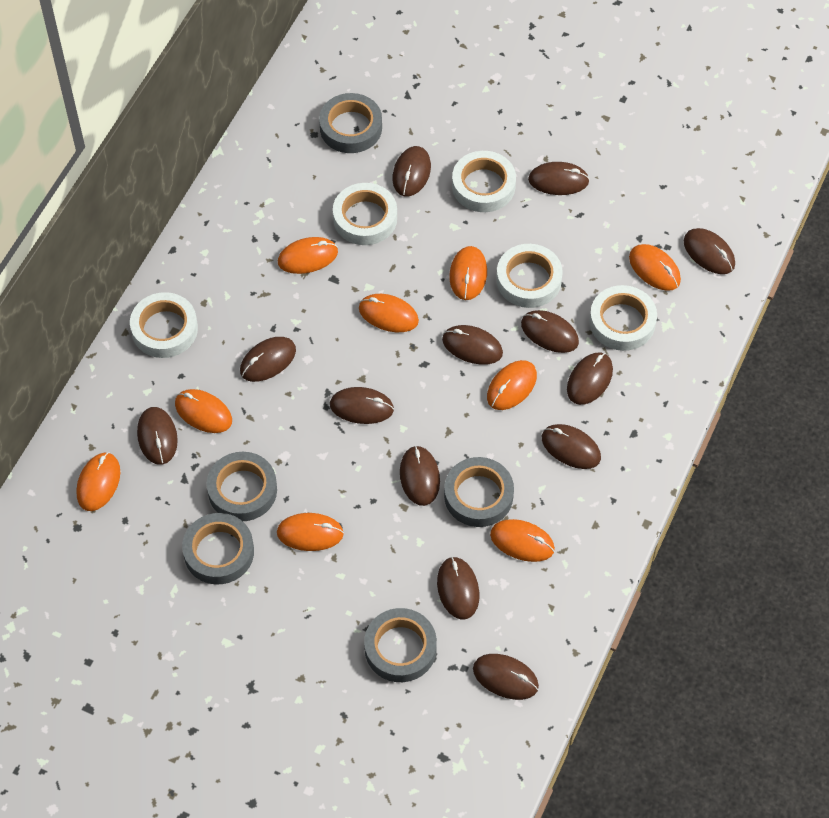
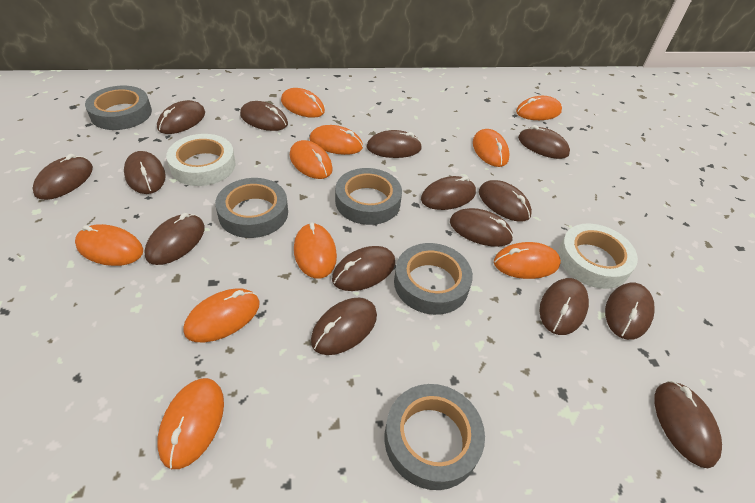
brown mouse: [137,407,178,465] [240,337,296,382] [330,387,394,424] [392,146,431,197] [400,446,440,506] [437,557,480,619] [442,325,503,365] [473,654,539,700] [521,310,579,353] [528,162,590,195] [542,424,601,469] [567,352,613,405] [684,228,735,274] = 13 -> [32,154,93,200] [124,151,166,194] [145,213,205,265] [157,100,205,134] [240,101,288,131] [311,298,377,355] [332,246,395,291] [367,130,422,158] [421,176,476,210] [450,208,513,247] [479,180,532,222] [518,125,570,159] [539,278,589,335] [605,283,655,340] [654,381,722,468] = 15
orange mouse: [76,452,120,511] [175,389,232,433] [277,513,344,551] [278,237,338,274] [359,294,419,332] [449,246,487,300] [487,360,537,410] [490,519,555,562] [629,244,681,291] = 9 -> [75,224,143,266] [157,378,224,469] [183,288,260,342] [281,88,325,118] [290,140,333,179] [294,222,337,279] [309,125,363,155] [473,129,509,167] [494,242,561,279] [516,96,562,120] = 10
white tape: [130,292,198,358] [333,183,397,245] [452,151,516,212] [496,244,563,308] [589,285,657,351] = 5 -> [166,134,236,186] [558,223,638,289] = 2

